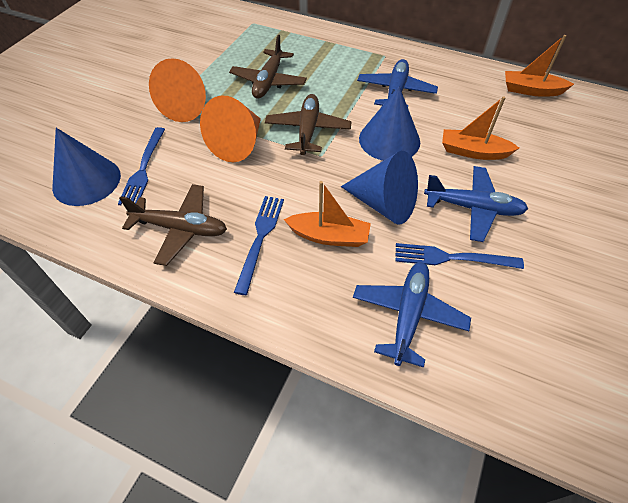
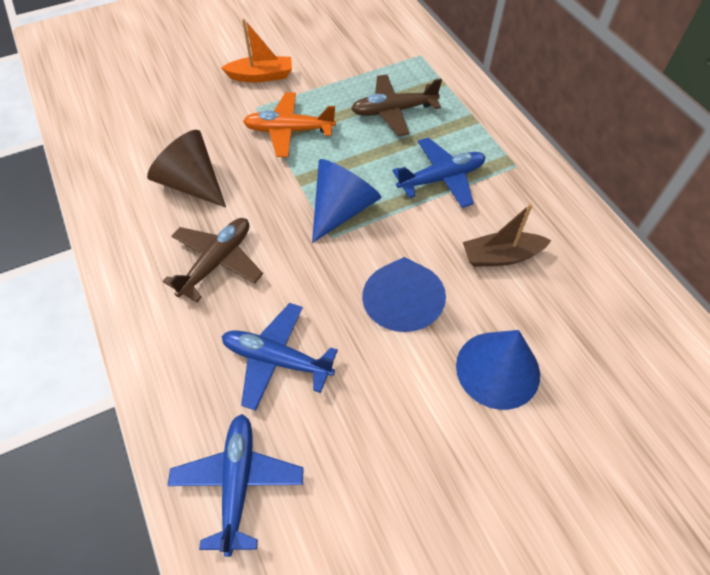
blue fork: [118,127,165,205] [234,196,284,295] [395,243,524,269] = 3 -> none = 0
brown boat: none = 0 -> [463,203,552,267] = 1
brown cone: none = 0 -> [147,130,226,208] = 1
brown plane: [119,184,227,266] [229,35,307,98] [265,94,352,155] = 3 -> [163,218,263,302] [351,75,442,136] = 2
orange boat: [284,181,371,247] [442,96,519,160] [505,35,574,97] = 3 -> [221,19,292,82] = 1
orange cone: [149,58,206,122] [200,95,261,162] = 2 -> none = 0
orange plane: none = 0 -> [243,92,336,157] = 1

